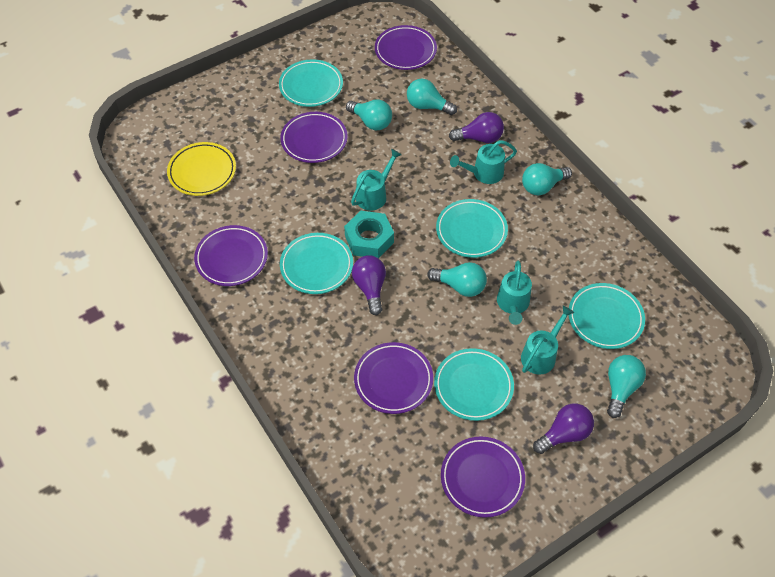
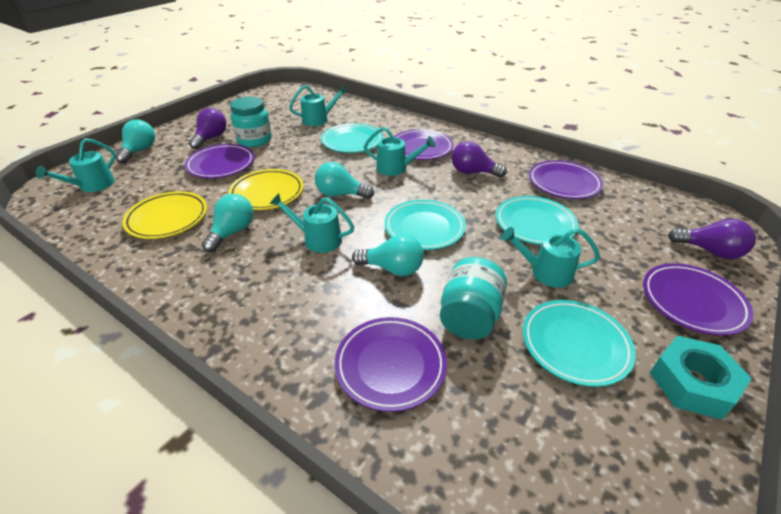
turquoise jar: none = 0 -> [230,97,272,147] [440,257,507,340] = 2
turquoise light bulb: [346,100,392,130] [407,79,457,115] [427,262,487,297] [522,163,572,195] [607,355,646,418] = 5 -> [115,119,155,164] [202,194,254,252] [315,162,374,199] [352,234,424,276] = 4
turquoise plate: [279,59,343,107] [280,233,353,294] [434,348,514,421] [436,199,508,258] [569,283,645,349] = 5 -> [321,123,383,153] [385,200,466,250] [496,196,578,245] [523,300,636,387] = 4
turquoise watering can: [351,149,402,211] [450,140,517,184] [497,261,532,325] [521,306,574,375] = 4 -> [36,138,116,192] [269,193,354,253] [289,85,348,126] [364,127,436,176] [501,227,600,288] = 5
yellow plate: [167,142,236,196] = 1 -> [122,191,207,239] [228,169,304,210] = 2

